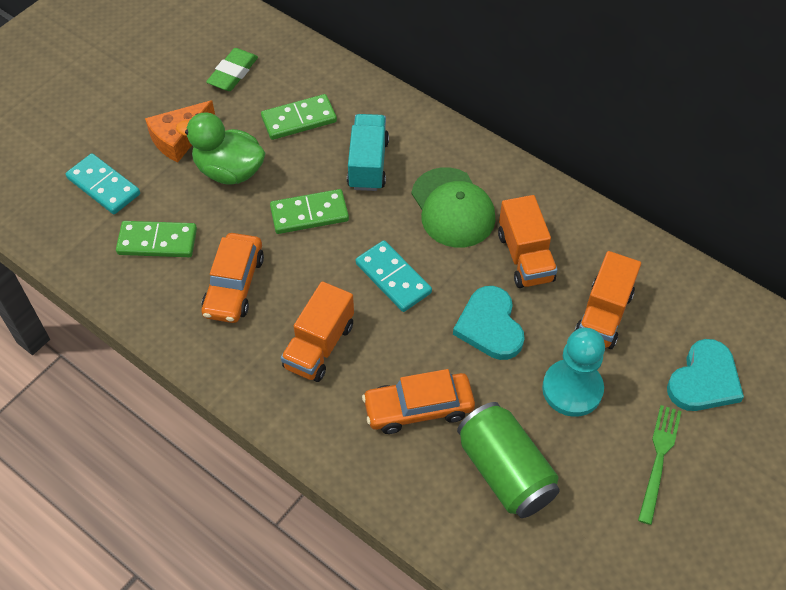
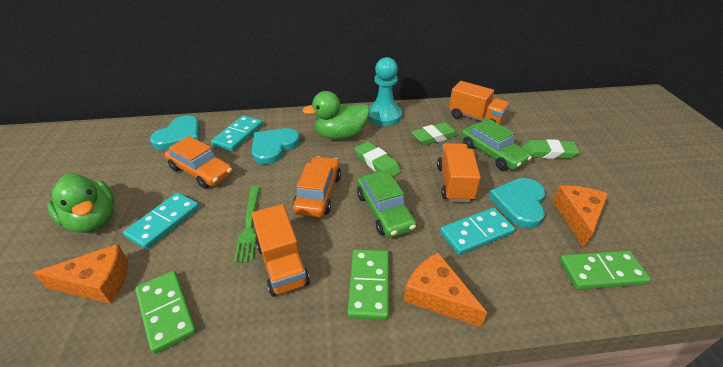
green can: [457,402,560,518] = 1 -> none = 0
green cap: [411,167,496,248] = 1 -> none = 0
green car: none = 0 -> [357,170,417,238] [461,119,532,170] = 2
green duck: [176,112,265,185] = 1 -> [47,174,115,233] [302,91,370,140] = 2
green eraser: [206,48,258,91] = 1 -> [355,141,401,177] [411,122,458,145] [522,139,580,159] = 3
orange cheese: [145,100,215,163] = 1 -> [33,244,128,304] [404,252,487,327] [553,186,608,248] = 3
turquoise domino: [66,153,140,214] [356,240,432,312] = 2 -> [123,193,199,249] [211,115,263,151] [440,208,515,255] = 3
turquoise heart: [453,286,525,360] [667,339,744,411] = 2 -> [150,115,200,150] [252,128,300,165] [488,178,546,229] = 3
turquoise truck: [347,114,389,191] = 1 -> none = 0

